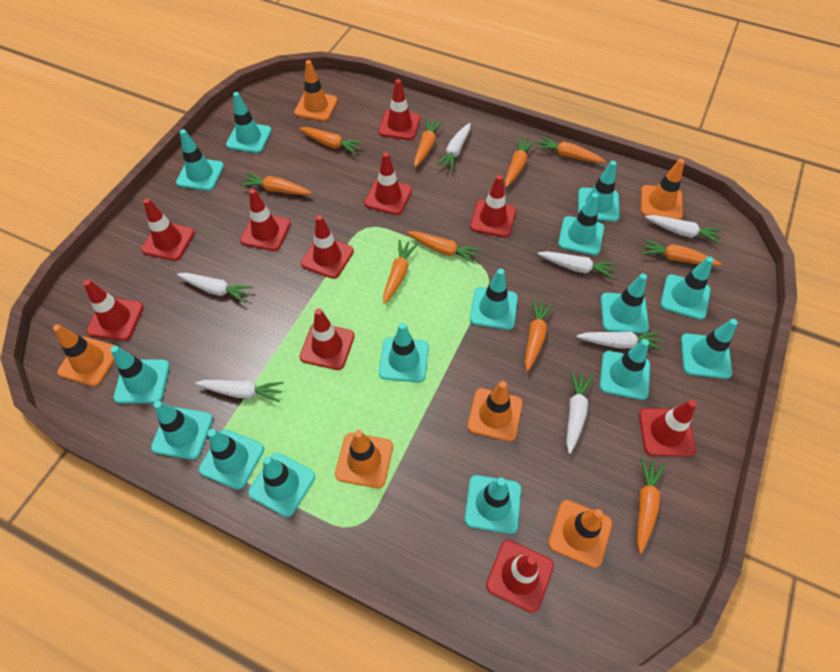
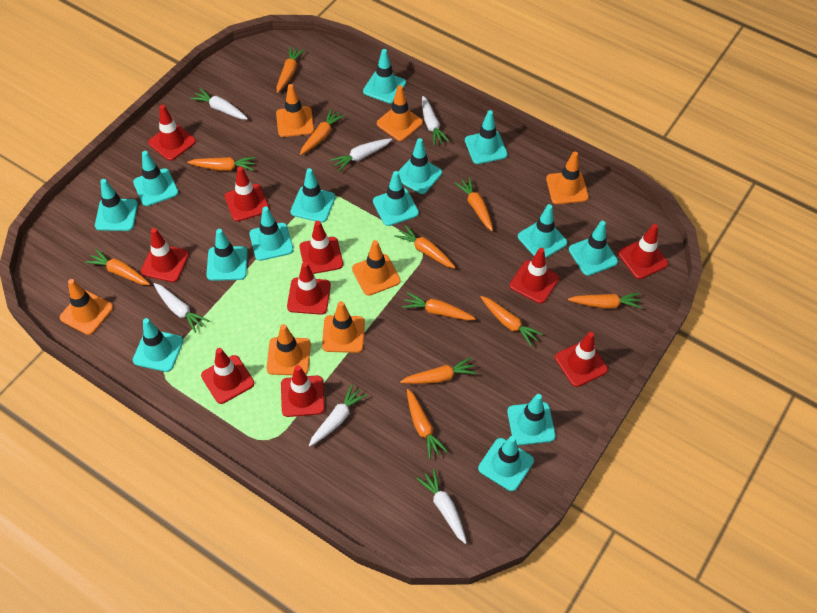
orange carrot: [240,173,312,195] [299,127,363,155] [383,240,418,304] [407,231,481,264] [414,118,443,167] [505,137,535,187] [525,299,553,371] [535,136,605,163] [637,457,665,554] [641,239,722,266] = 10 -> [85,249,150,285] [187,157,256,171] [277,46,305,93] [300,109,345,155] [394,225,456,268] [400,357,477,384] [402,292,476,320] [407,389,448,459] [455,177,493,231] [481,296,543,347] [568,293,642,309] = 11
orange traffic cone: [53,324,116,386] [294,60,338,121] [335,430,393,488] [467,381,523,442] [548,500,612,568] [641,159,685,220] = 6 -> [60,279,113,335] [266,324,311,375] [276,84,314,137] [322,301,365,353] [352,240,401,296] [377,85,423,141] [546,152,589,204] = 7
turquoise traffic cone: [111,346,170,404] [151,401,213,460] [176,129,224,191] [199,429,264,490] [226,92,272,153] [248,453,315,517] [379,323,429,383] [465,475,521,534] [470,268,518,330] [558,193,604,255] [578,161,620,222] [600,339,650,400] [601,273,649,334] [661,256,714,320] [681,319,738,379] = 15 -> [95,179,138,231] [133,151,179,206] [133,318,183,372] [206,229,248,281] [249,206,293,261] [290,168,336,223] [363,49,406,104] [373,171,419,226] [398,138,442,194] [465,110,508,164] [478,436,534,491] [507,394,556,445] [518,204,568,258] [569,221,618,276] = 14
white carrot: [177,273,253,303] [195,380,284,402] [436,123,471,171] [538,251,617,279] [566,371,593,454] [576,331,663,350] [645,215,723,244] = 7 -> [154,283,209,333] [190,88,248,120] [309,384,367,447] [330,138,392,171] [416,469,467,544] [422,96,450,146] = 6

